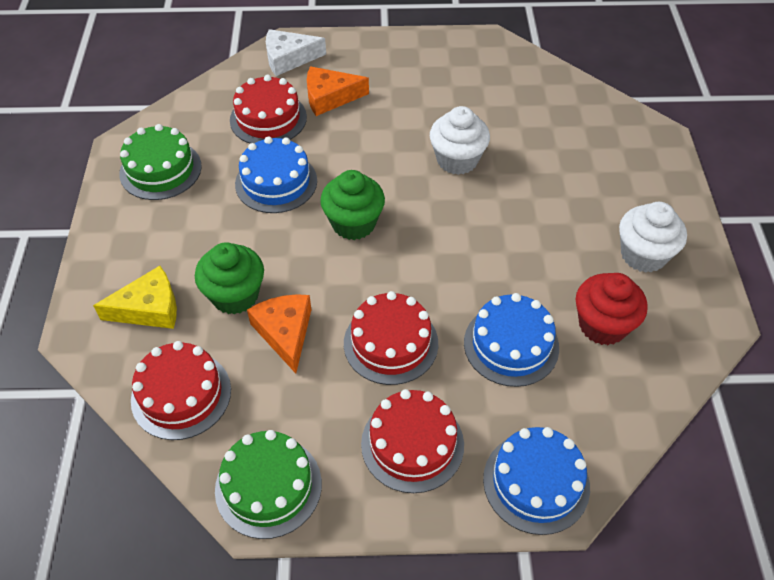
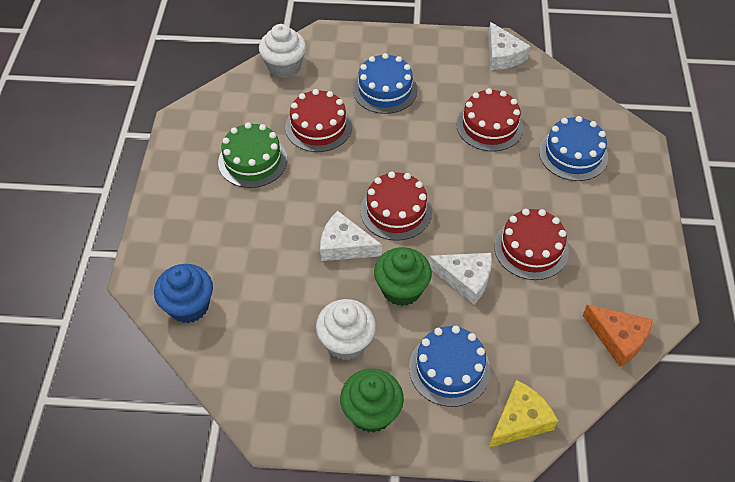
blue cupcake: none = 0 -> [154,264,213,323] = 1
green cake: [119,124,202,200] [215,430,322,539] = 2 -> [218,122,287,188] = 1
orange cheese: [247,294,311,373] [307,66,369,116] = 2 -> [583,305,653,367] = 1
red cupcake: [576,273,648,345] = 1 -> none = 0
white cheese: [266,29,326,76] = 1 -> [320,211,382,261] [429,253,492,304] [488,22,530,70] = 3

